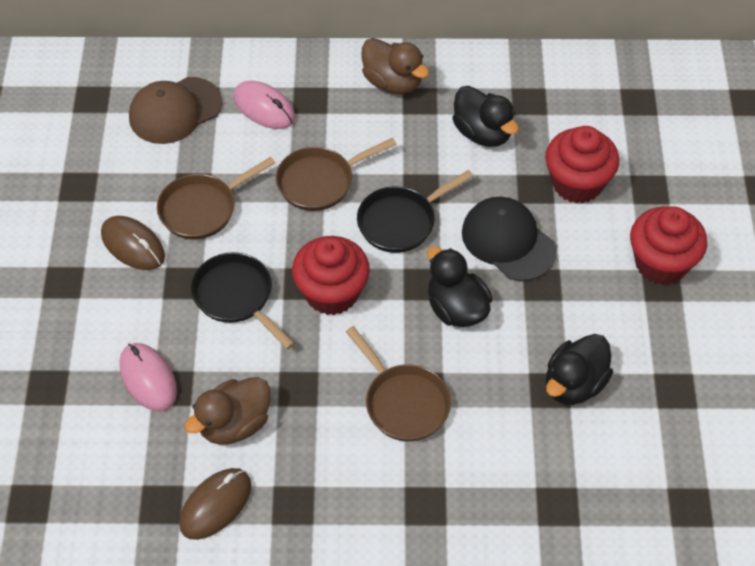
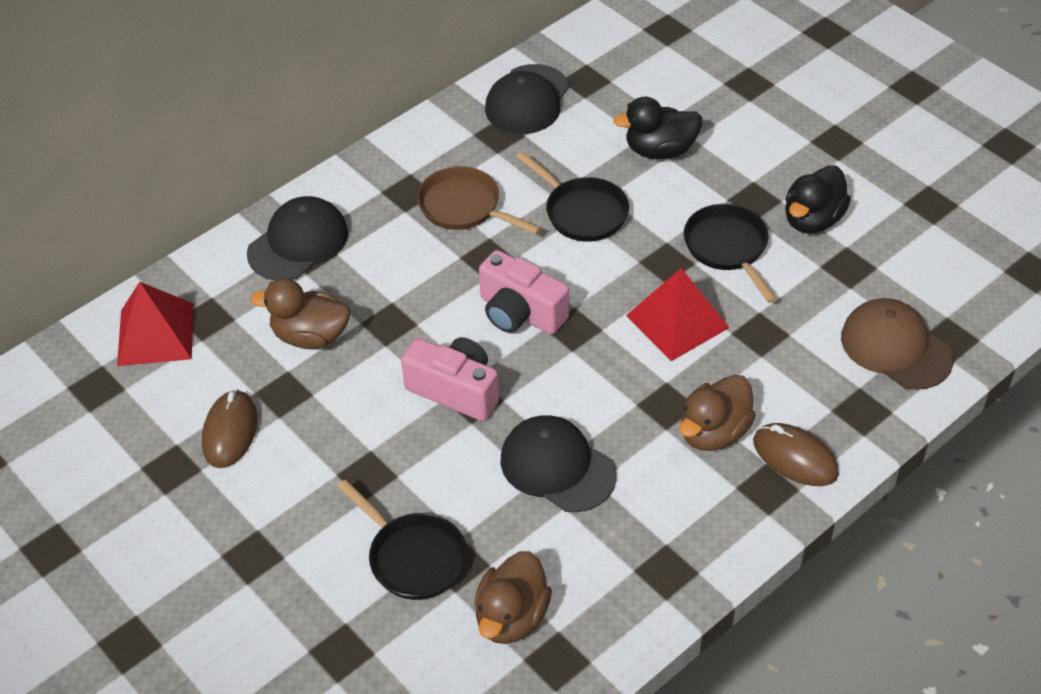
black cap: [462,197,557,281] = 1 -> [247,196,348,280] [485,64,569,134] [500,415,617,512] = 3
black duck: [427,246,492,327] [452,86,519,147] [546,334,613,405] = 3 -> [613,97,702,159] [785,165,851,233] = 2
black pan: [191,252,295,349] [357,170,473,253] = 2 -> [337,480,467,600] [516,151,629,242] [684,204,777,303] = 3
brown duck: [184,377,270,445] [362,38,429,94] = 2 -> [251,278,350,349] [474,551,552,644] [680,375,756,451] = 3
brown pan: [157,157,275,239] [276,138,396,211] [346,326,451,441] = 3 -> [417,166,541,235] = 1
pink camera: none = 0 -> [401,337,499,421] [479,250,569,334] = 2
pink mouse: [119,343,177,411] [233,81,295,129] = 2 -> none = 0
red cupcake: [292,236,370,315] [545,126,619,203] [630,206,707,285] = 3 -> none = 0
red pyramid: none = 0 -> [117,282,194,366] [626,268,729,361] = 2

